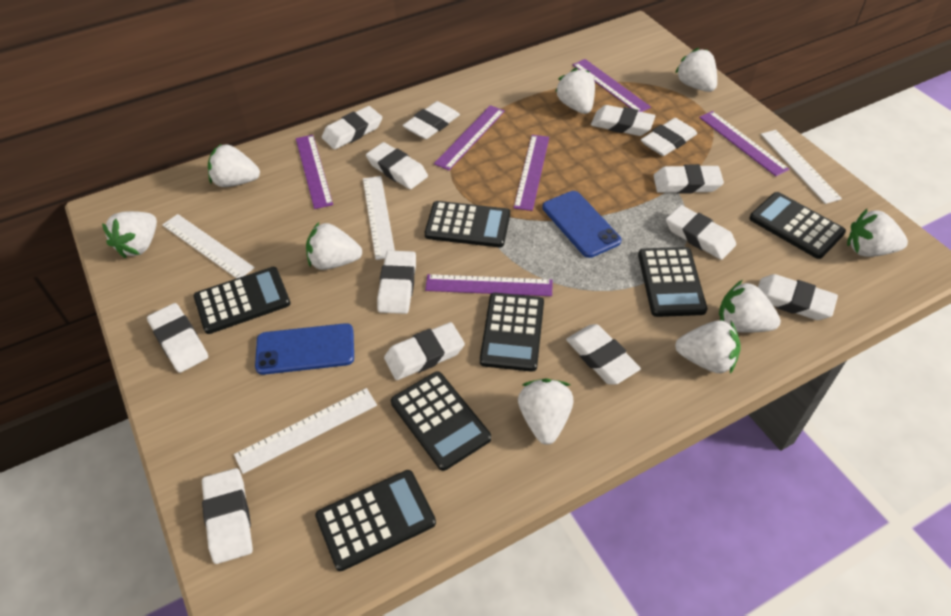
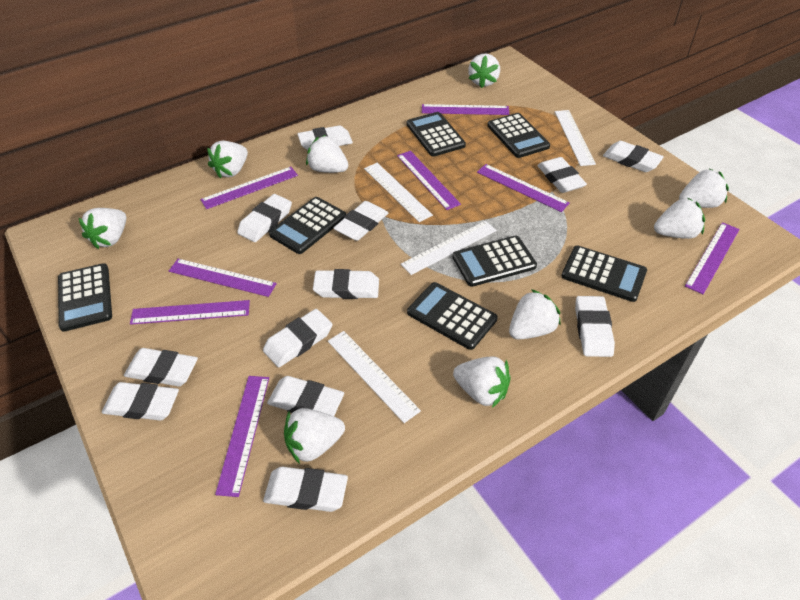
blue phone: [255,323,354,375] [542,191,621,258] = 2 -> none = 0
purple ruler: [296,135,333,209] [425,274,552,296] [434,105,505,170] [514,135,549,211] [573,59,651,112] [699,111,789,176] = 6 -> [130,300,250,325] [169,259,277,297] [200,167,298,209] [215,376,269,497] [397,151,461,210] [422,104,509,115] [477,164,570,212] [685,222,740,294] = 8
white eraser: [147,303,208,373] [202,468,253,564] [322,106,382,150] [366,142,428,189] [377,250,416,314] [384,322,465,380] [403,101,460,139] [566,324,641,385] [591,105,655,136] [641,118,697,156] [654,164,724,194] [666,205,736,260] [758,274,838,320] = 13 -> [102,382,179,421] [124,348,198,386] [237,194,292,242] [263,309,333,367] [263,467,348,512] [267,376,344,416] [297,125,353,150] [313,269,379,299] [333,201,388,241] [537,157,587,193] [575,296,615,357] [603,141,664,172] = 12

